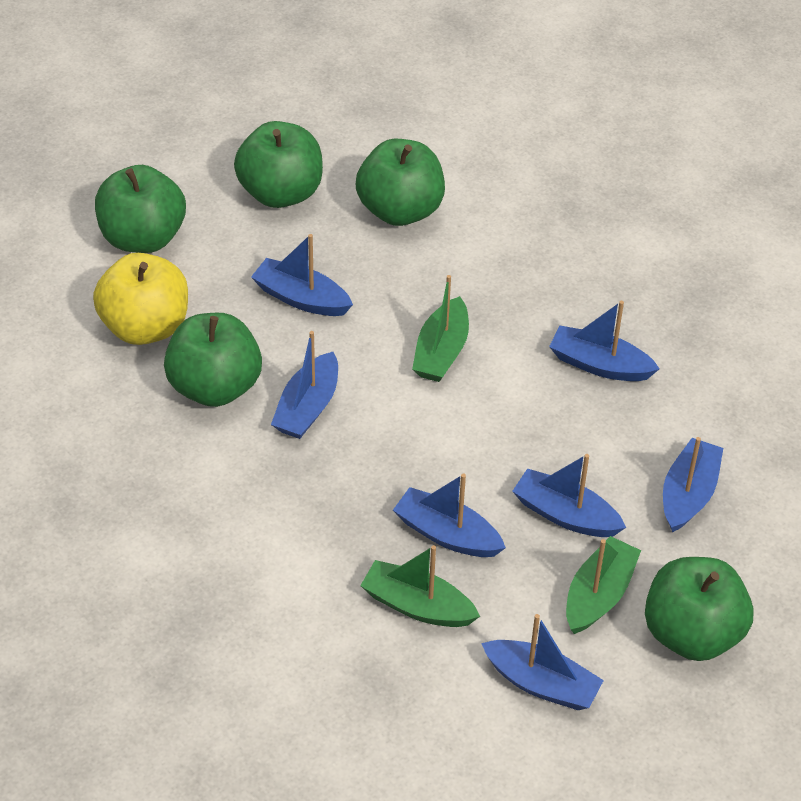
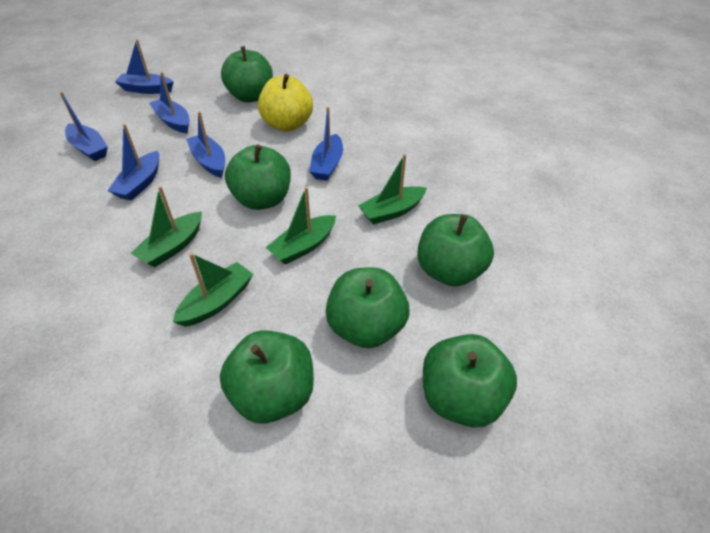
blue boat: [251,234,353,316] [271,331,338,439] [393,473,506,557] [481,614,604,710] [512,454,626,537] [549,301,660,381] [663,437,723,532] = 7 -> [60,92,108,161] [107,124,159,201] [115,39,173,94] [149,72,190,133] [186,111,225,178] [309,107,343,181] = 6
green apple: [95,165,186,253] [164,313,262,407] [234,121,323,208] [356,139,445,226] [645,557,754,661] = 5 -> [220,330,314,423] [221,46,273,102] [225,145,291,210] [325,267,409,348] [417,214,494,287] [423,334,517,428] = 6
green boat: [360,545,480,627] [412,275,469,382] [566,536,641,634] = 3 -> [131,186,202,267] [173,253,253,327] [265,187,336,265] [358,154,427,224] = 4

